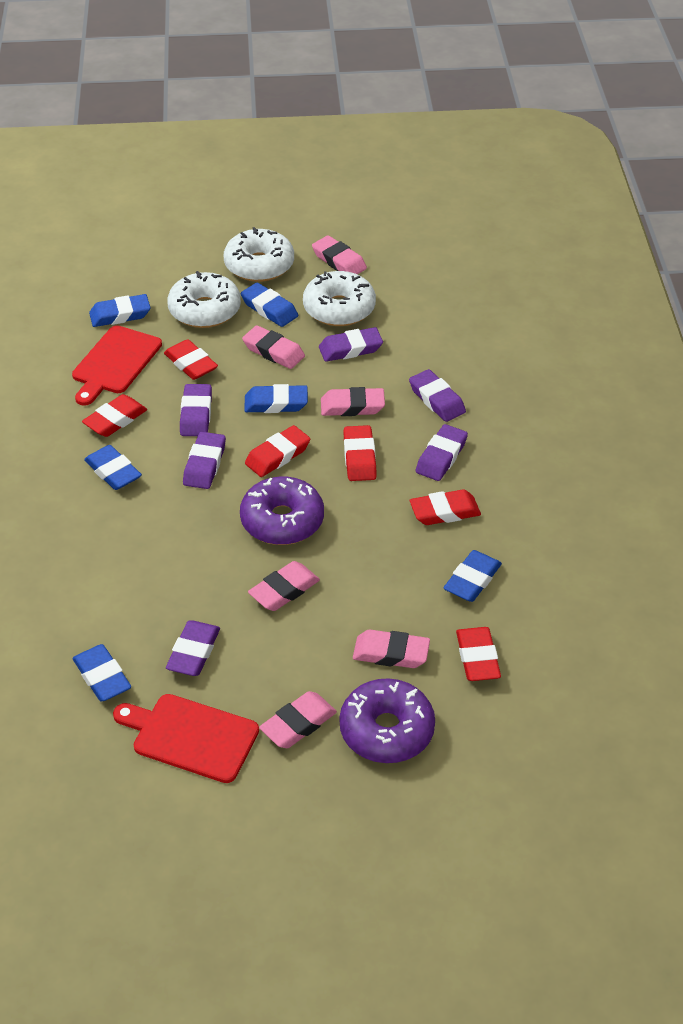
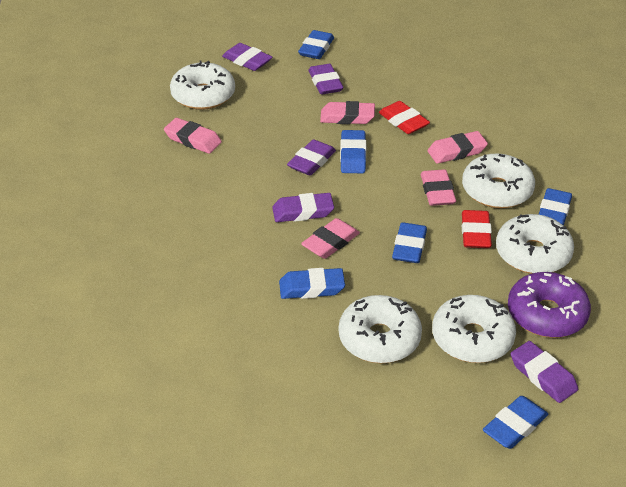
pink eraser: [242,325,305,369] [248,561,320,611] [259,691,337,748] [312,235,367,275] [321,387,385,416] [353,630,430,668] = 6 -> [164,118,222,154] [301,218,360,259] [320,101,375,124] [421,169,456,206] [427,131,488,164] = 5
purple donut: [240,477,324,545] [339,678,435,763] = 2 -> [508,272,591,338] = 1
purple eraser: [166,620,220,676] [180,384,212,436] [183,432,226,489] [319,327,383,362] [409,369,466,422] [416,424,468,481] = 6 -> [222,43,273,71] [272,193,334,222] [287,139,336,176] [308,64,343,94] [511,341,578,403] = 5
red cutting board: [72,325,162,406] [113,694,259,783] = 2 -> none = 0
red eraser: [82,394,147,437] [164,339,218,380] [245,425,310,477] [343,425,377,481] [410,490,481,525] [456,627,501,681] = 6 -> [379,101,430,134] [462,210,492,248] = 2
white donut: [167,271,241,328] [224,227,294,282] [303,271,376,326] = 3 -> [170,61,235,110] [339,295,422,363] [432,295,516,363] [462,153,535,208] [496,214,574,274] = 5

